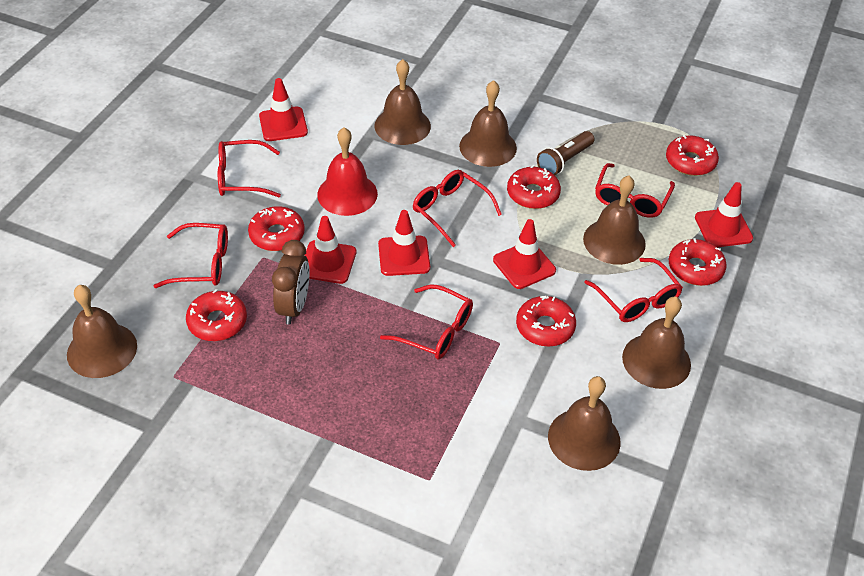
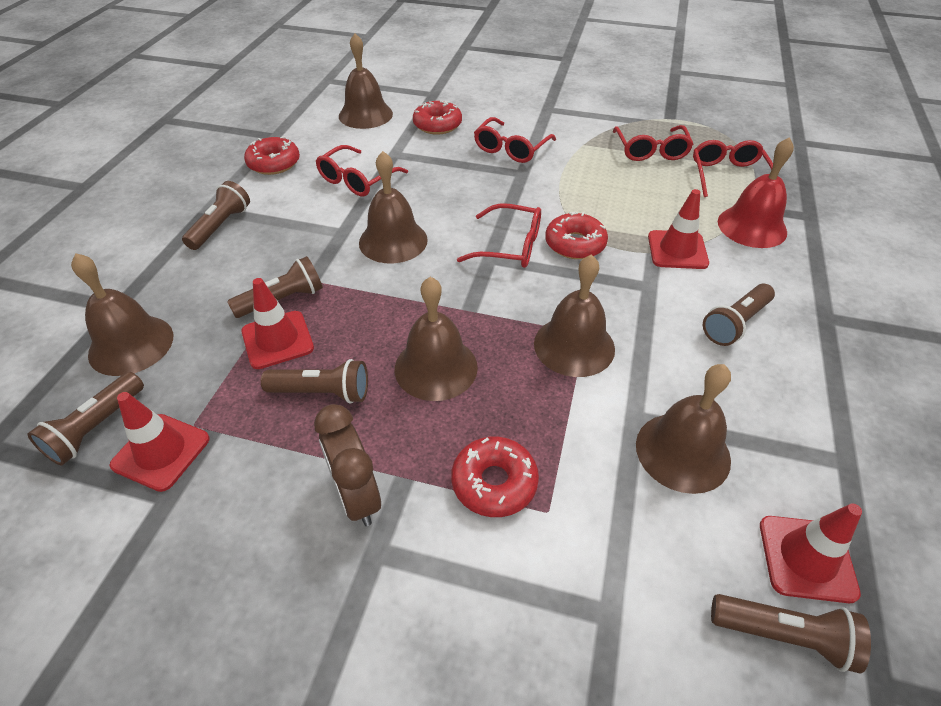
brown flashlight: [537,131,594,175] = 1 -> [27,372,144,465] [182,181,250,250] [227,256,323,318] [261,359,368,404] [703,284,775,346] [711,594,871,673] = 6
red donut: [186,289,247,341] [248,206,305,251] [507,165,561,209] [516,296,576,346] [666,135,719,176] [669,238,727,286] = 6 -> [244,136,300,175] [413,101,462,135] [451,437,539,517] [545,212,608,259] = 4
red glasses: [154,223,228,288] [218,140,281,197] [380,284,473,359] [413,170,502,247] [584,258,683,322] [595,163,675,218] = 6 -> [316,145,408,197] [457,204,541,268] [474,117,556,163] [613,125,693,161] [693,140,773,197] = 5
red traffic cone: [259,78,308,141] [305,216,356,284] [378,210,430,276] [493,219,556,289] [695,182,753,247] = 5 -> [109,392,210,492] [241,278,314,369] [648,189,709,269] [760,503,862,603] = 4

